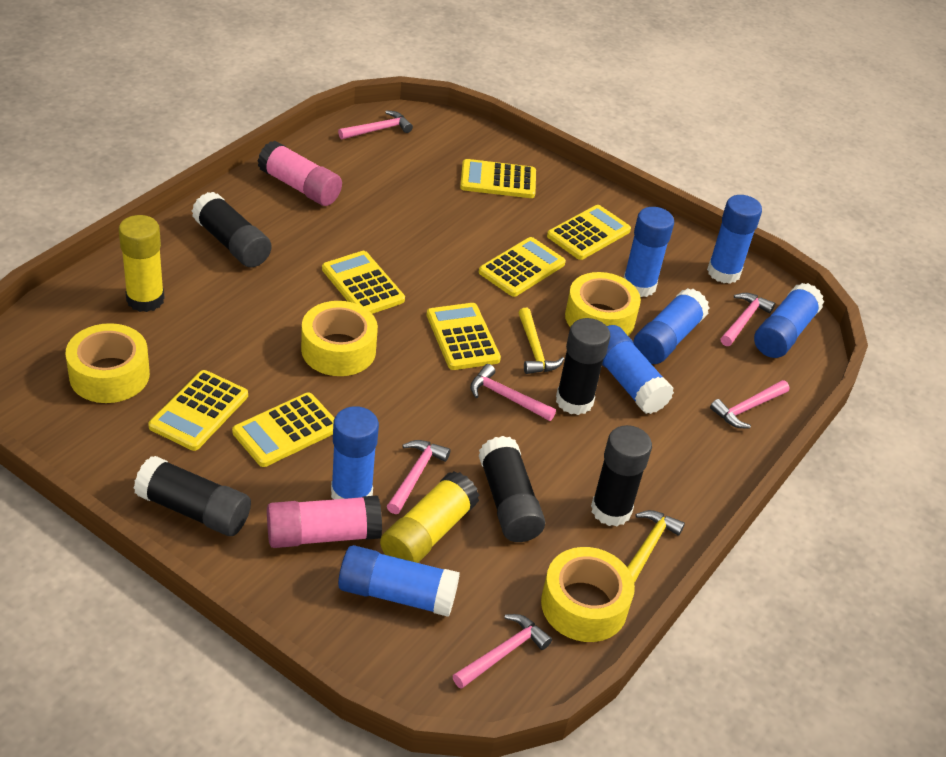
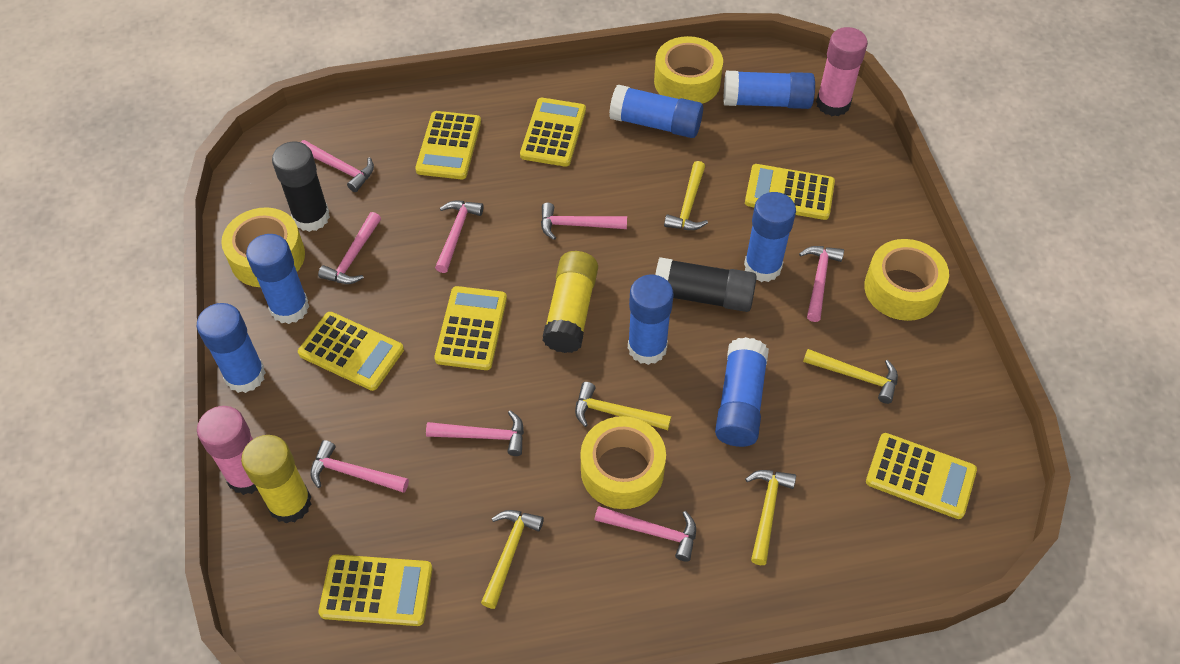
black glue stick: [134,456,251,536] [192,192,272,268] [479,436,545,542] [556,318,610,415] [591,425,652,527] = 5 -> [272,142,330,232] [655,257,757,312] = 2
pink hammer: [338,110,413,139] [387,440,451,514] [453,614,552,689] [470,364,556,421] [710,380,789,429] [720,293,775,346] = 6 -> [301,140,374,192] [310,440,409,493] [318,212,381,284] [426,411,524,456] [435,201,484,273] [541,203,627,240] [594,506,696,562] [799,246,844,322] = 8
yellow hammer: [518,308,564,374] [627,510,685,583] = 2 -> [481,510,544,609] [575,382,671,430] [664,161,708,230] [745,470,796,565] [803,349,898,404] = 5

